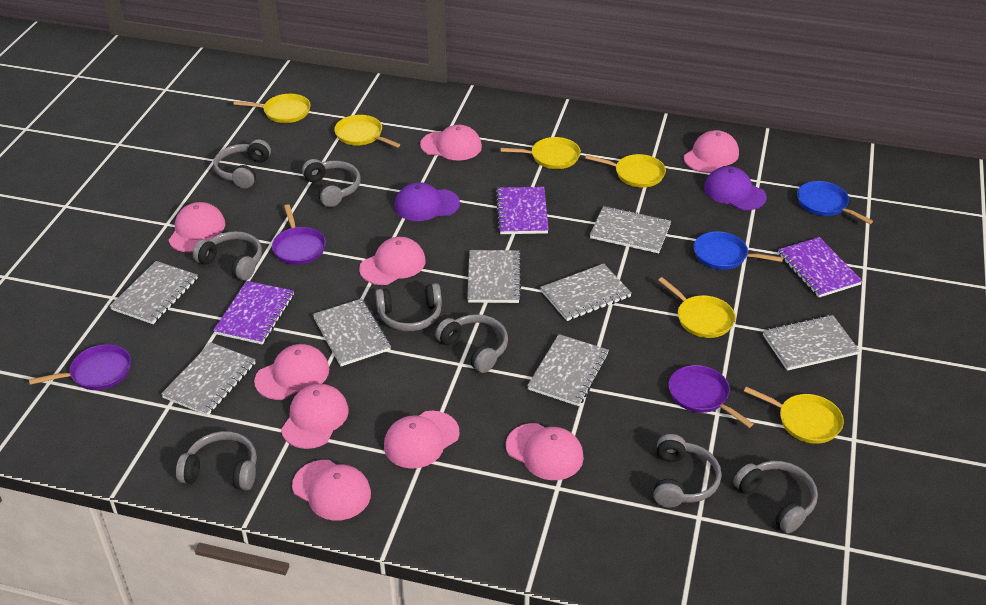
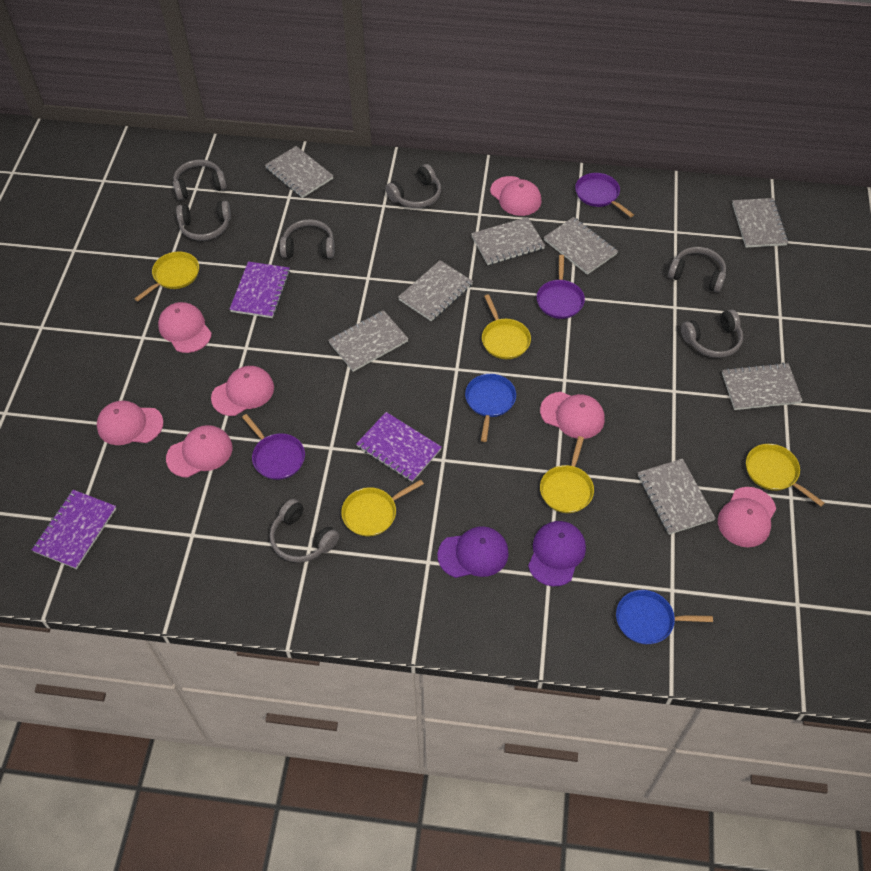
grey headphones: [176,431,257,490] [193,231,262,280] [214,139,271,188] [302,159,360,207] [375,283,442,331] [435,314,508,373] [653,434,721,508] [733,461,818,533] = 8 -> [173,159,227,200] [176,201,231,241] [270,499,339,563] [280,219,335,258] [385,164,441,208] [668,247,726,293] [681,309,743,358] = 7
pink cap: [169,202,225,252] [254,344,329,400] [281,384,349,449] [292,460,371,521] [359,237,426,285] [384,411,459,469] [420,125,482,160] [506,423,584,480] [684,130,739,173] = 9 -> [97,401,164,445] [158,302,212,353] [166,425,232,478] [211,366,274,416] [490,176,542,216] [540,392,605,439] [718,487,776,547] = 7
yellow pan: [234,94,311,123] [334,115,400,147] [500,137,581,169] [585,154,666,188] [658,277,735,338] [744,387,844,444] = 6 -> [134,252,199,302] [341,480,424,537] [482,294,531,359] [540,436,594,513] [746,444,824,506] = 5

